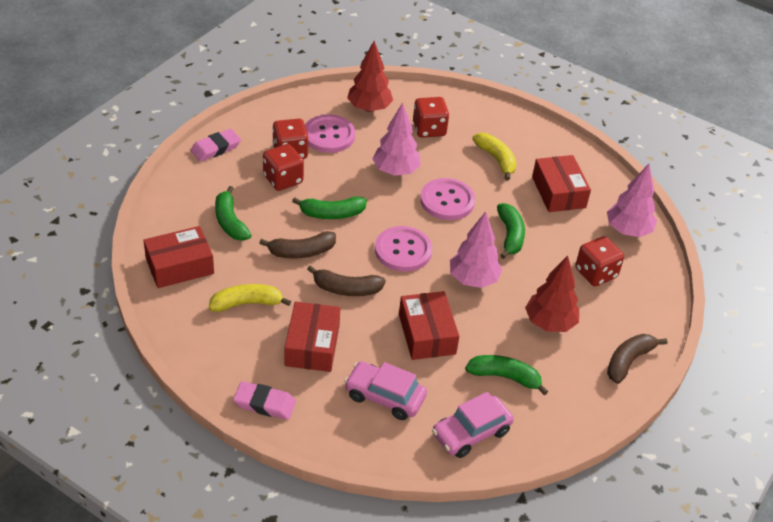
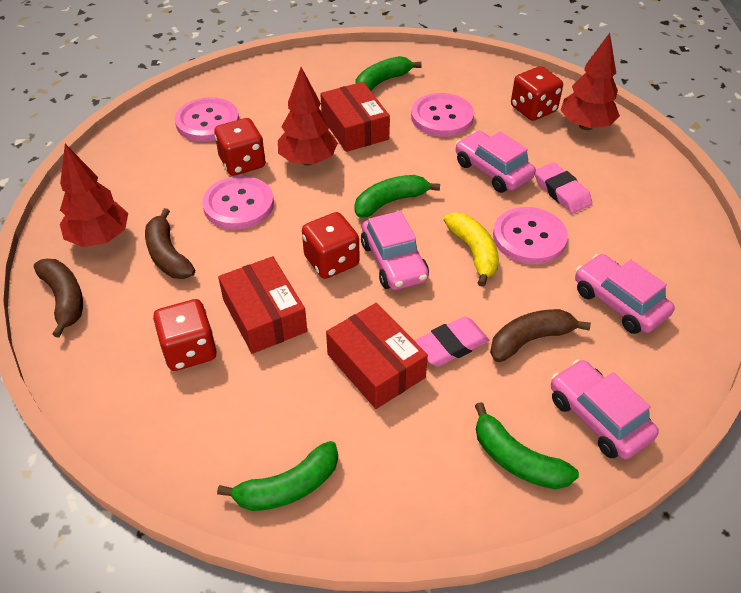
pink button: [305,114,355,153] [375,226,432,272] [420,178,475,220] = 3 -> [175,97,239,142] [202,176,274,229] [411,93,474,137] [493,207,568,264] = 4
pink car: [344,361,427,420] [432,392,514,458] = 2 -> [361,211,429,290] [456,131,536,193] [551,359,659,459] [575,254,675,334] = 4
pink tree: [373,102,421,176] [450,211,502,288] [607,164,657,237] = 3 -> none = 0
red box: [143,226,214,288] [285,302,341,372] [399,291,459,360] [532,155,591,212] = 4 -> [218,256,307,354] [320,82,390,152] [326,303,428,409] = 3
red tree: [347,41,393,112] [525,256,579,332] = 2 -> [60,144,128,247] [278,67,338,166] [560,33,620,130] = 3
yellow banana: [209,284,291,312] [472,133,517,180] = 2 -> [444,213,499,287] = 1

